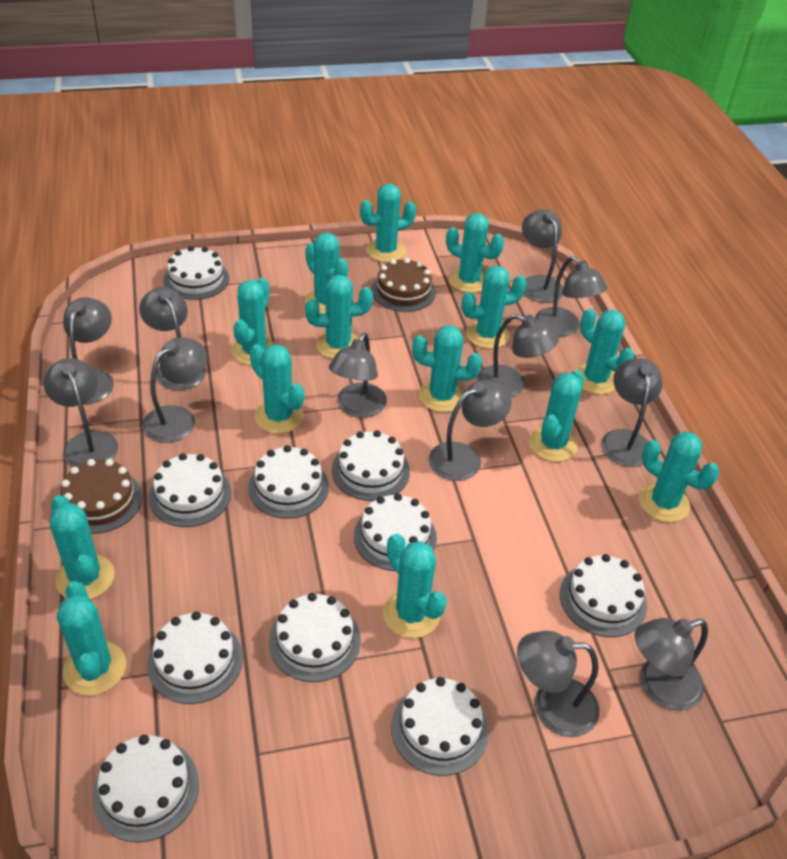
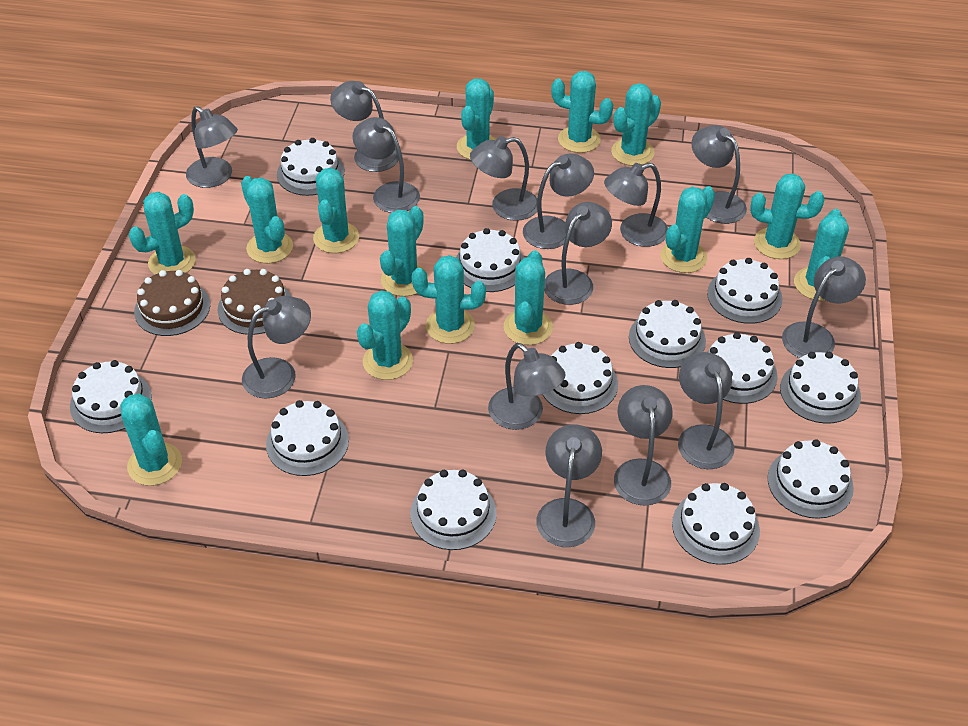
grey lamp: [43,358,118,467] [63,297,114,404] [139,287,206,390] [142,337,207,443] [329,333,387,418] [429,380,512,481] [477,314,559,397] [517,631,599,737] [522,209,563,303] [535,256,607,336] [601,358,663,467] [635,618,708,711] = 12 -> [186,106,238,188] [242,296,311,399] [330,81,399,172] [352,117,420,213] [470,136,537,221] [488,343,565,430] [523,154,594,249] [536,424,602,547] [544,202,612,305] [604,163,668,247] [614,385,673,506] [678,352,735,469] [691,125,747,224] [782,256,866,358] = 14
white cake: [92,735,199,842] [147,611,243,704] [148,453,231,527] [163,246,229,300] [248,445,329,519] [269,593,361,682] [331,430,410,501] [354,493,437,571] [391,677,489,776] [560,554,647,637] = 10 -> [70,360,152,433] [266,400,349,476] [277,138,345,196] [410,470,497,550] [456,228,524,292] [542,342,618,414] [629,300,706,368] [672,483,760,565] [707,258,783,324] [707,332,778,404] [768,439,854,519] [780,352,861,424] = 12

